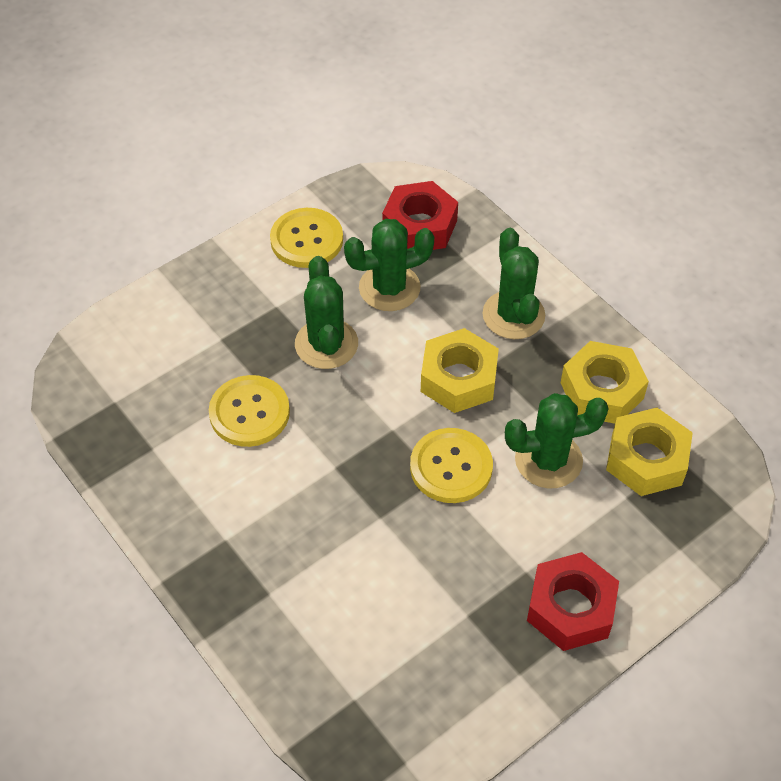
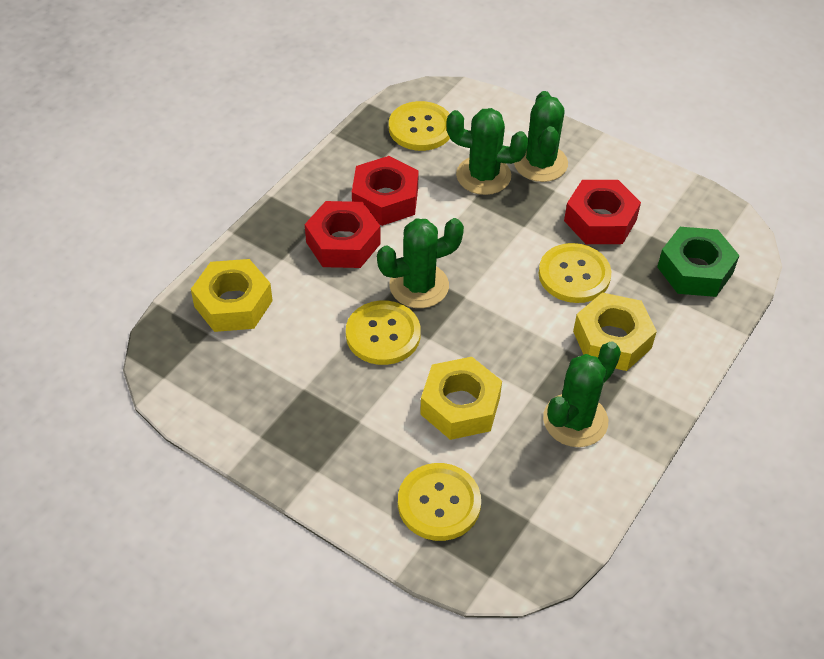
green nut: none = 0 -> [657,227,740,297] = 1
red nut: [382,181,458,250] [527,552,619,651] = 2 -> [305,201,381,268] [352,156,419,226] [564,180,641,244] = 3
yellow button: [209,375,290,447] [270,208,343,268] [410,428,493,503] = 3 -> [346,300,421,365] [389,101,450,151] [398,463,481,541] [539,243,611,303] = 4

